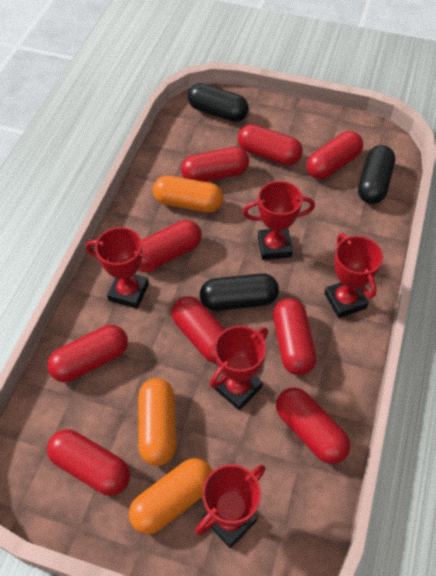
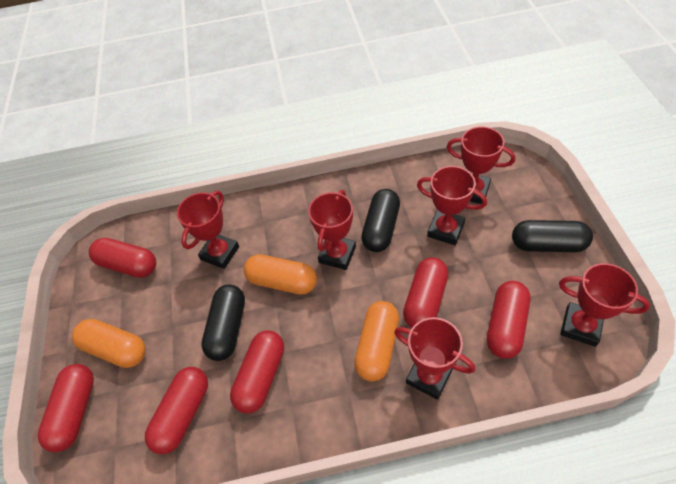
red capsule: [47,325,128,382] [47,429,130,496] [140,220,202,268] [171,296,225,364] [181,147,249,182] [238,124,303,165] [273,298,316,375] [276,388,350,464] [307,131,363,179] = 9 -> [38,364,94,452] [89,238,156,278] [145,367,208,454] [230,331,284,414] [403,257,448,328] [487,281,531,359] = 6
red trophy: [86,227,157,309] [195,464,266,548] [210,326,268,410] [243,181,315,260] [324,234,383,318] = 5 -> [177,191,239,269] [308,190,356,270] [394,317,475,400] [417,166,487,245] [447,126,515,204] [559,263,650,347] = 6

